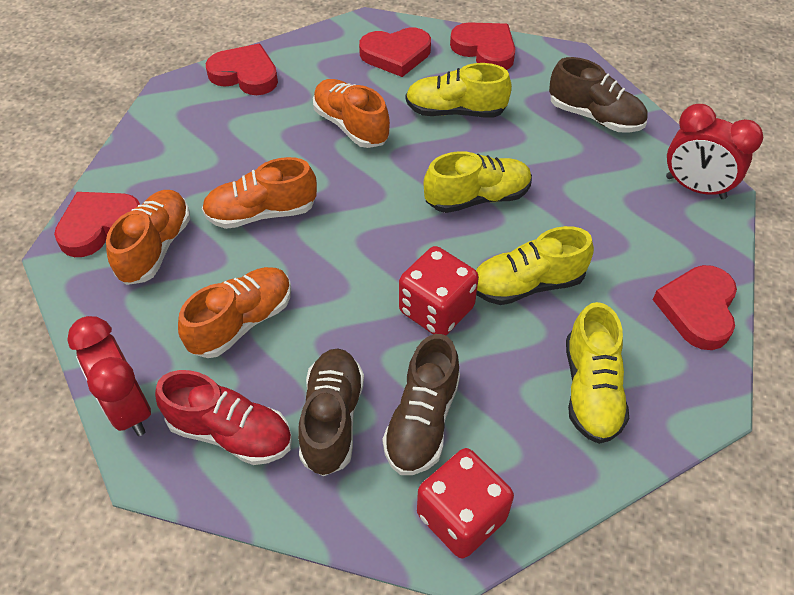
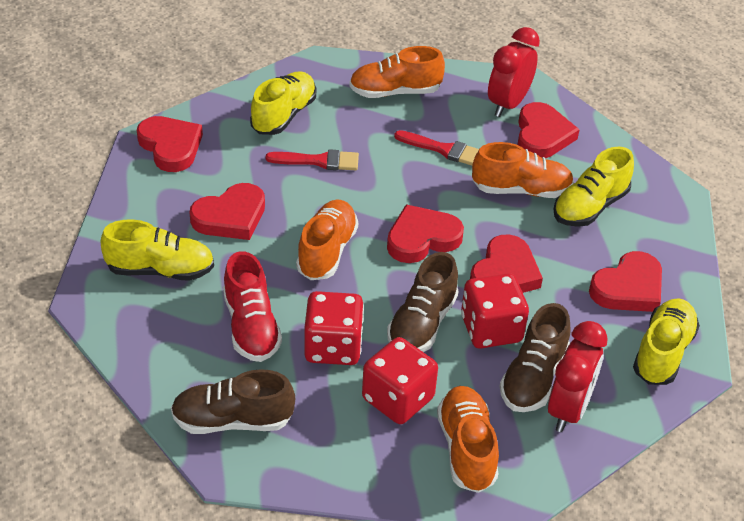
red brush: none = 0 -> [266,149,359,170] [394,130,479,166] = 2
red dice: [399,246,479,336] [417,448,514,558] = 2 -> [304,291,364,365] [362,337,438,424] [461,273,529,349] = 3
red heart: [54,192,140,257] [206,44,278,95] [359,27,431,77] [450,22,515,70] [653,265,737,350] = 5 -> [137,116,203,172] [190,183,265,240] [387,205,464,263] [470,235,543,293] [517,102,580,158] [589,251,662,312] = 6

